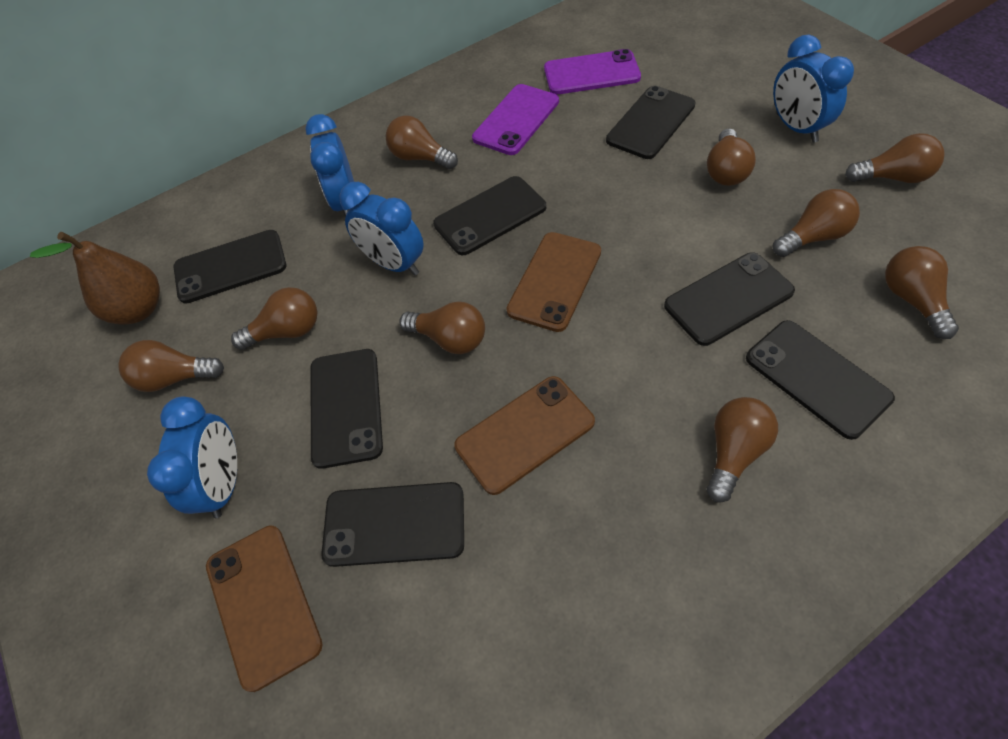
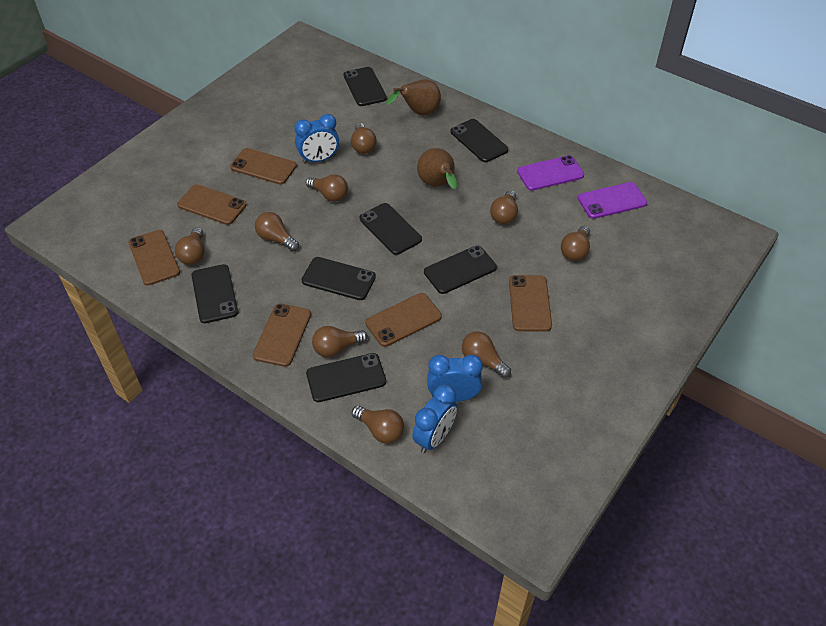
blue clock: [147,397,237,518] [305,114,354,217] [339,182,424,276] [773,35,854,143] = 4 -> [294,114,339,164] [412,385,457,453] [427,355,483,402] = 3
brown pear: [30,232,160,324] = 1 -> [386,79,441,115] [417,148,457,189] = 2
brown phone: [206,525,323,692] [454,376,595,495] [506,232,601,332] = 3 -> [128,230,180,286] [177,184,247,225] [230,148,297,185] [253,303,311,367] [365,293,442,347] [509,275,552,331] = 6

